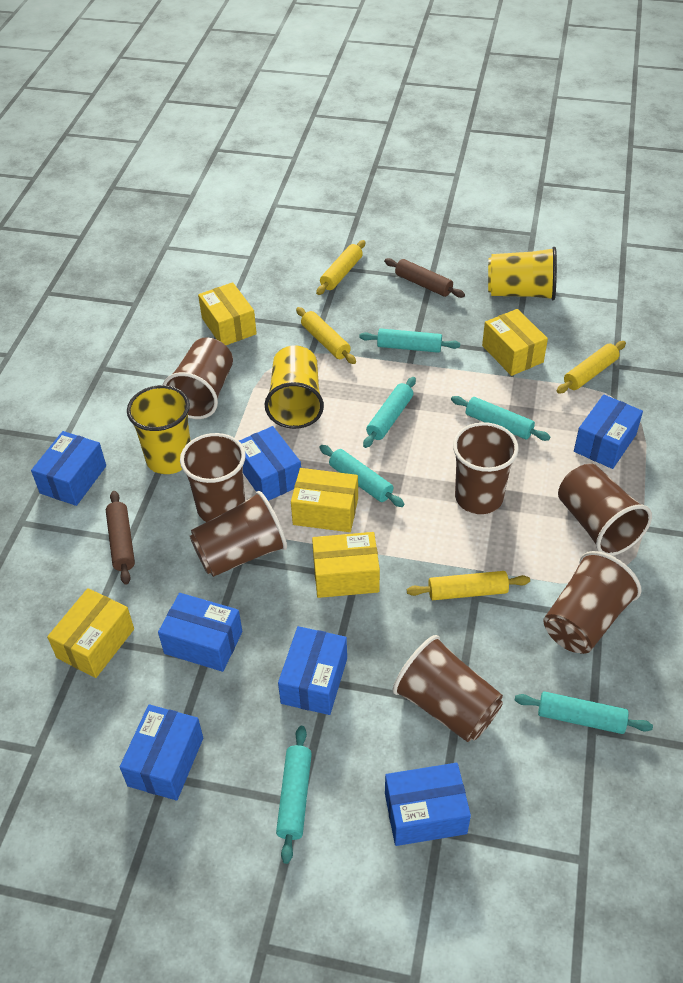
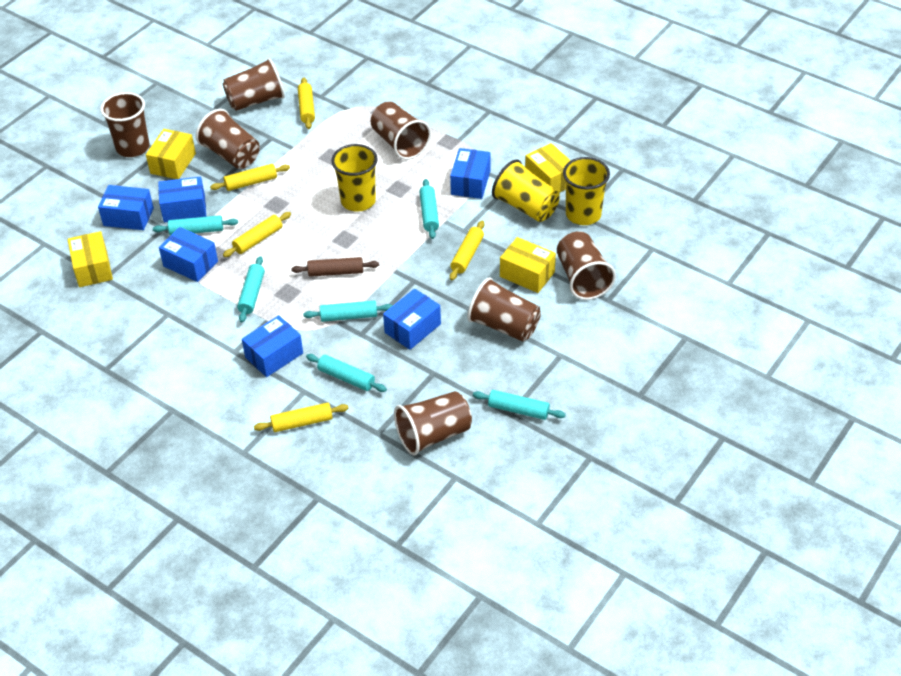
blue box: [31,431,106,506] [120,704,203,800] [158,593,242,672] [239,426,301,501] [278,626,347,715] [385,763,471,846] [574,394,643,469] = 7 -> [98,185,154,230] [158,177,206,223] [159,227,218,282] [242,315,303,377] [383,289,441,350] [450,148,490,199] = 6
brown rolling pin: [106,491,135,585] [384,258,465,298] = 2 -> [291,257,379,277] = 1
yellow box: [47,588,134,678] [198,282,257,345] [291,468,358,532] [312,532,380,598] [482,309,548,376] = 5 -> [68,231,113,287] [146,129,196,179] [500,237,556,293] [525,143,571,193] = 4
yellow rolling pin: [296,307,356,364] [316,240,365,295] [407,571,530,600] [557,341,626,394] = 4 -> [210,164,290,191] [223,212,291,257] [254,403,349,432] [298,78,315,129] [450,221,484,280] = 5

